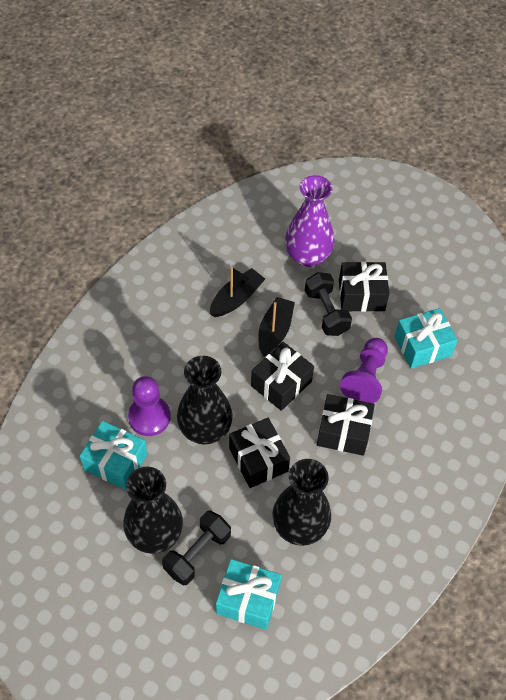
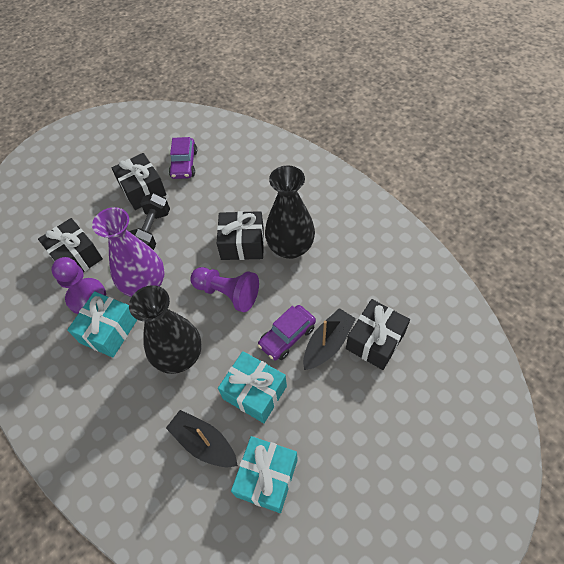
black dumbbell: [162,510,231,586] [305,272,352,336] = 2 -> [129,193,170,250] = 1
black vase: [123,467,183,554] [177,356,233,445] [272,459,331,546] = 3 -> [129,285,202,374] [265,165,315,259] = 2
purple car: none = 0 -> [169,137,197,179] [257,305,316,360] = 2

